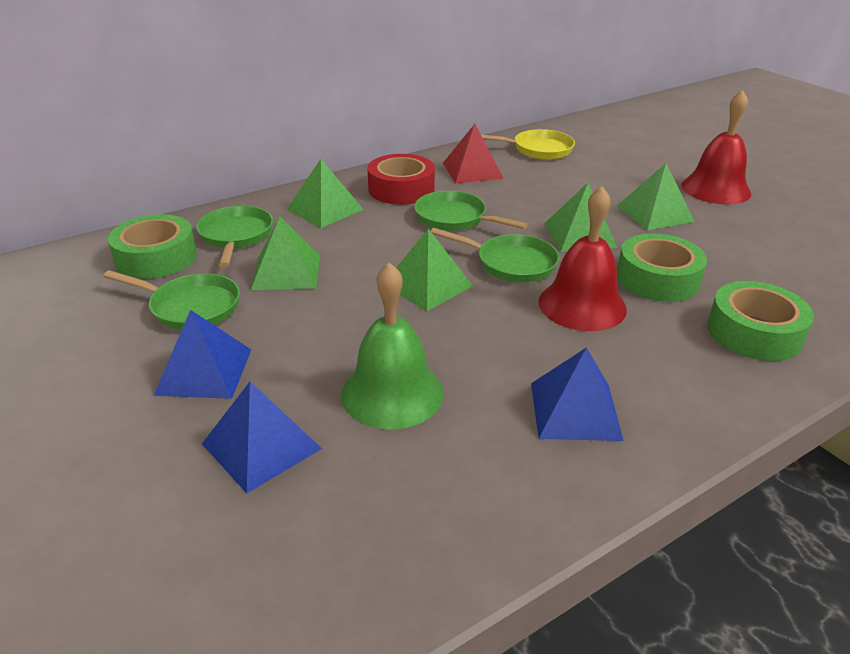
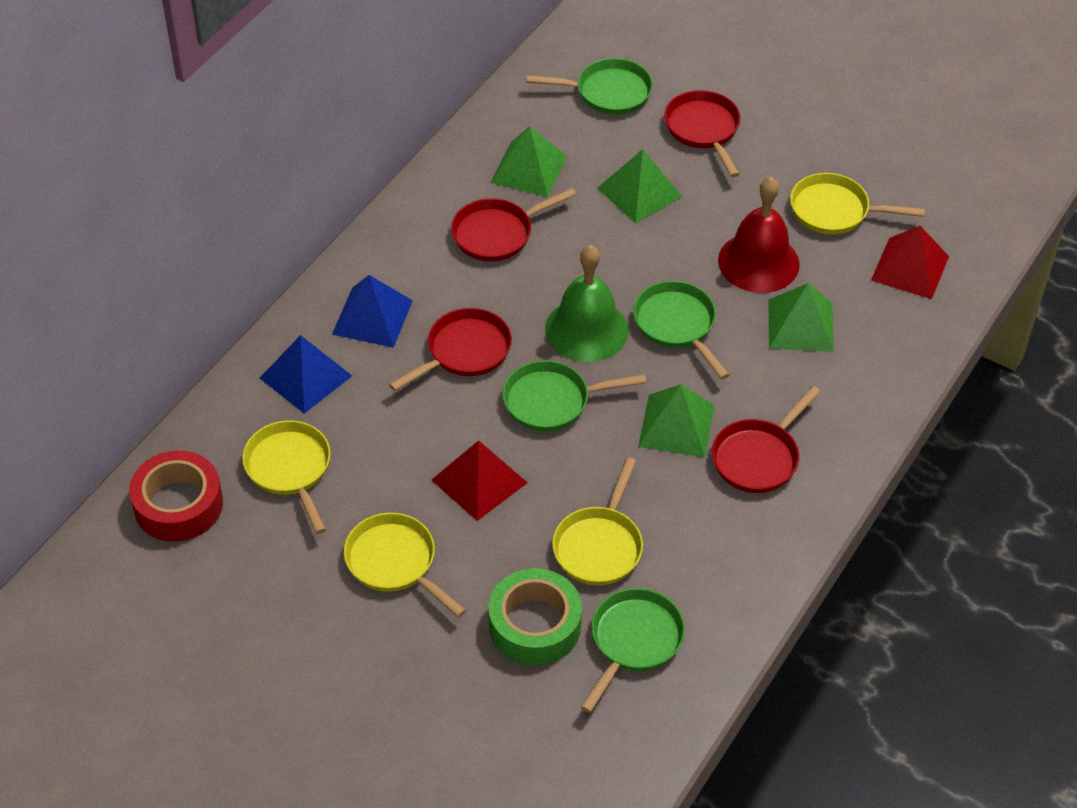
blue pyramid: [154,310,251,399] [202,382,322,493] [531,347,624,441] = 3 -> [260,335,352,414] [332,275,413,348] = 2
green pyramid: [251,216,320,290] [287,159,364,228] [396,229,473,311] [544,183,618,252] [617,163,695,231] = 5 -> [491,126,567,197] [598,149,682,223] [638,384,714,457] [769,283,834,352] = 4
green tape: [108,214,197,279] [617,234,707,302] [707,281,814,361] = 3 -> [488,568,582,665] = 1
red bell: [538,186,627,331] [681,90,751,204] = 2 -> [718,177,800,293] = 1
red pan: none = 0 -> [389,308,512,391] [451,188,576,261] [664,90,741,177] [712,386,821,493] = 4
red pyramid: [443,124,504,183] = 1 -> [432,440,528,521] [871,226,949,299] = 2
yellow pan: [481,129,575,160] = 1 -> [242,420,331,534] [344,513,466,617] [552,457,643,585] [790,173,925,235] = 4

